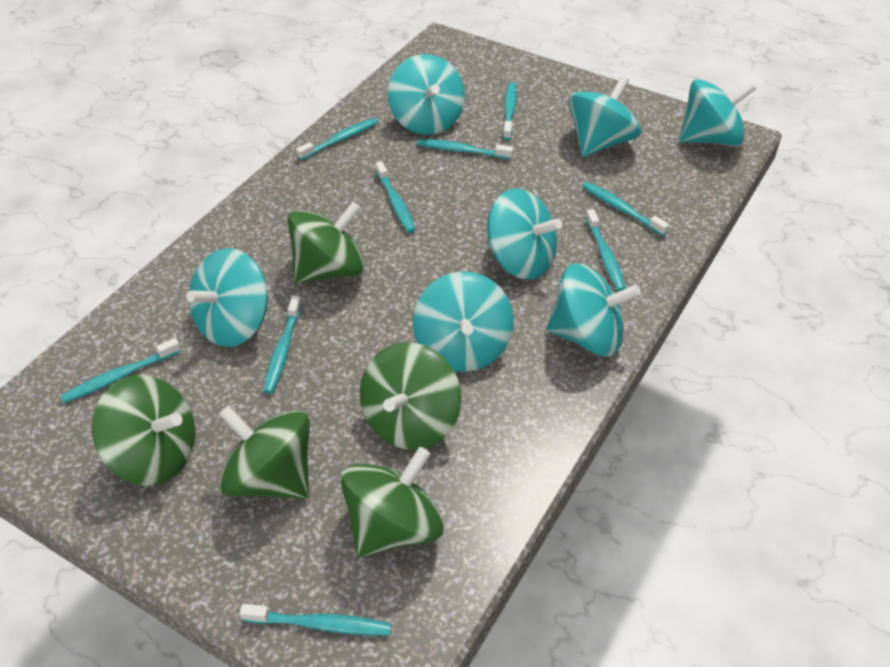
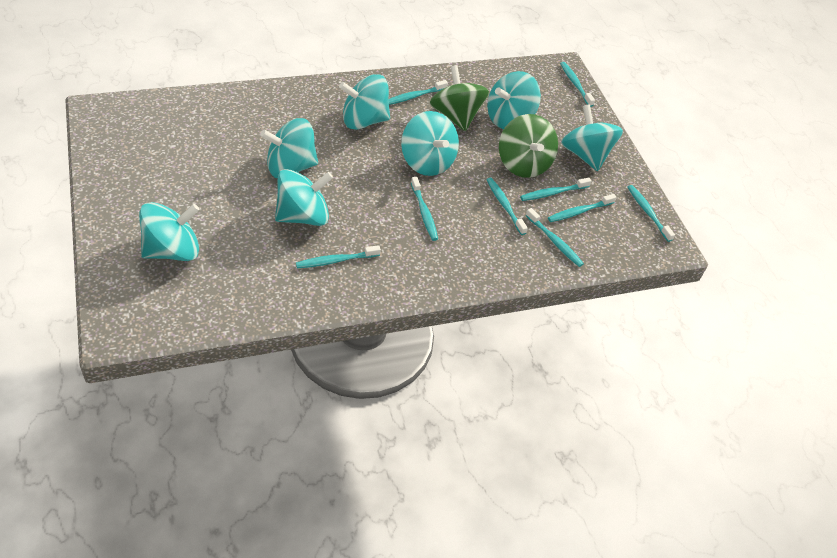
green spinning top: [92,375,195,486] [219,405,310,499] [287,202,365,283] [340,447,444,557] [360,342,461,450] = 5 -> [430,65,489,131] [499,114,558,178] = 2

